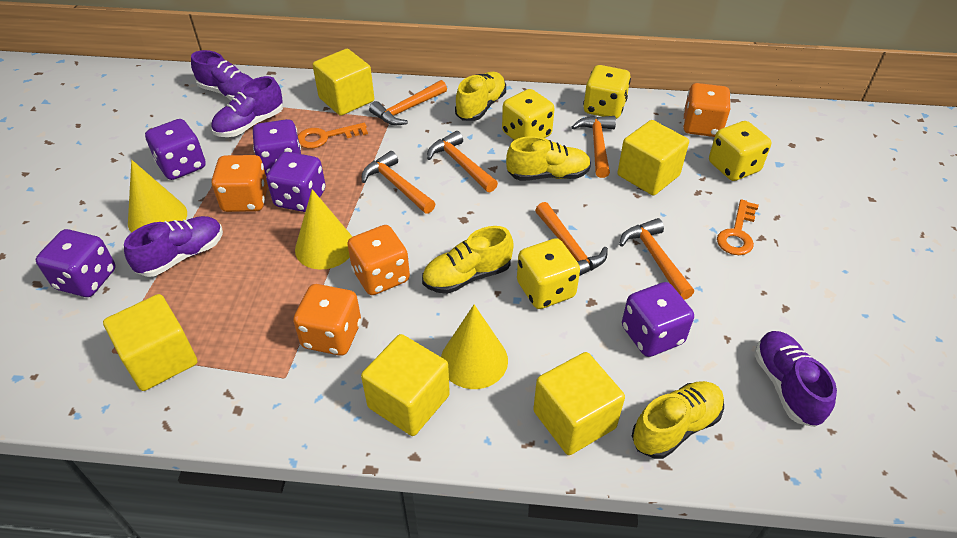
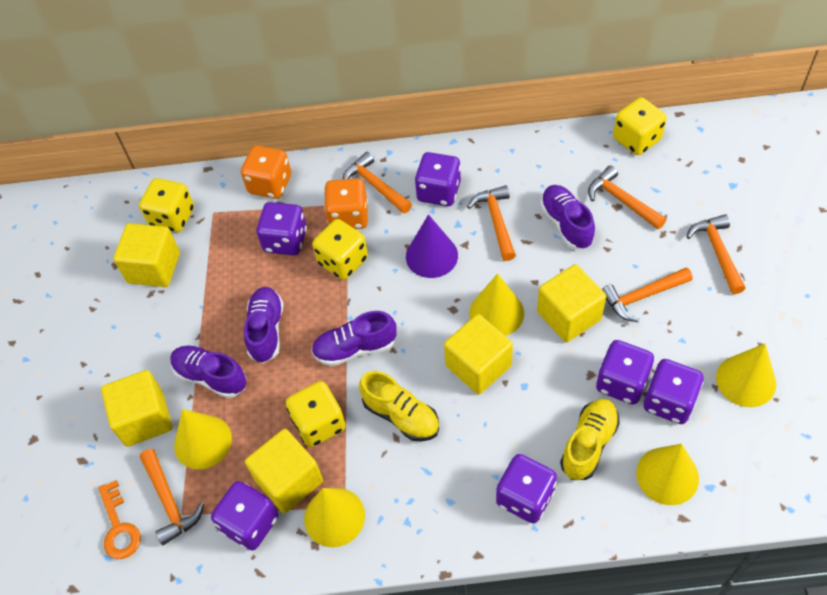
orange dice: [211,155,268,212] [293,284,361,356] [347,225,410,295] [683,83,731,137] = 4 -> [241,145,291,199] [324,178,368,229] = 2
orange key: [298,123,368,149] [717,199,759,255] = 2 -> [98,480,141,559] = 1
purple cone: none = 0 -> [406,214,458,278] = 1
purple dice: [36,229,116,297] [145,119,206,180] [253,119,301,176] [266,152,326,212] [622,282,694,357] = 5 -> [211,481,278,550] [257,202,307,256] [415,152,461,206] [496,454,557,524] [596,340,654,404] [644,359,703,424] = 6
yellow cone: [128,160,187,233] [295,189,352,269] [441,305,508,389] = 3 -> [174,409,232,469] [304,488,365,547] [469,274,524,336] [636,444,699,505] [716,344,776,407] = 5
yellow shoe: [422,226,514,294] [455,72,506,121] [506,136,591,181] [632,381,724,459] = 4 -> [359,371,439,441] [560,399,620,480] = 2

